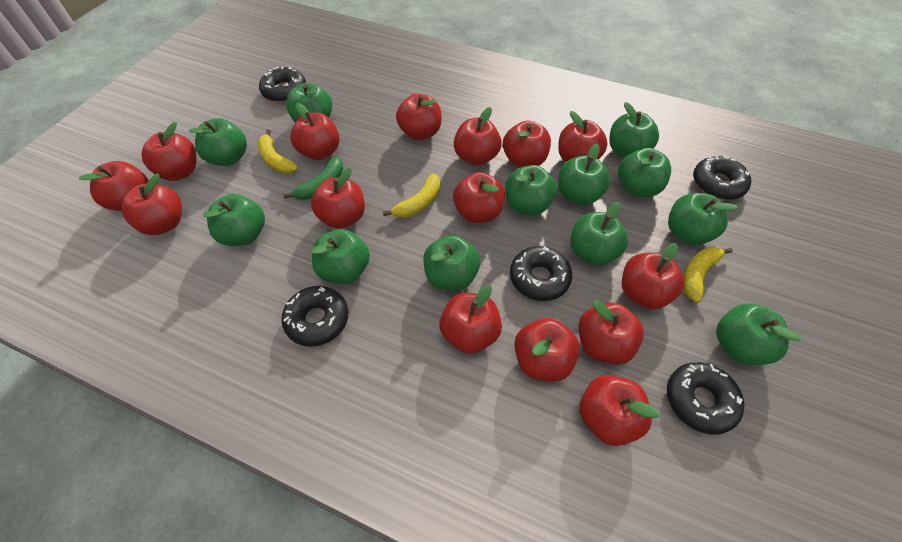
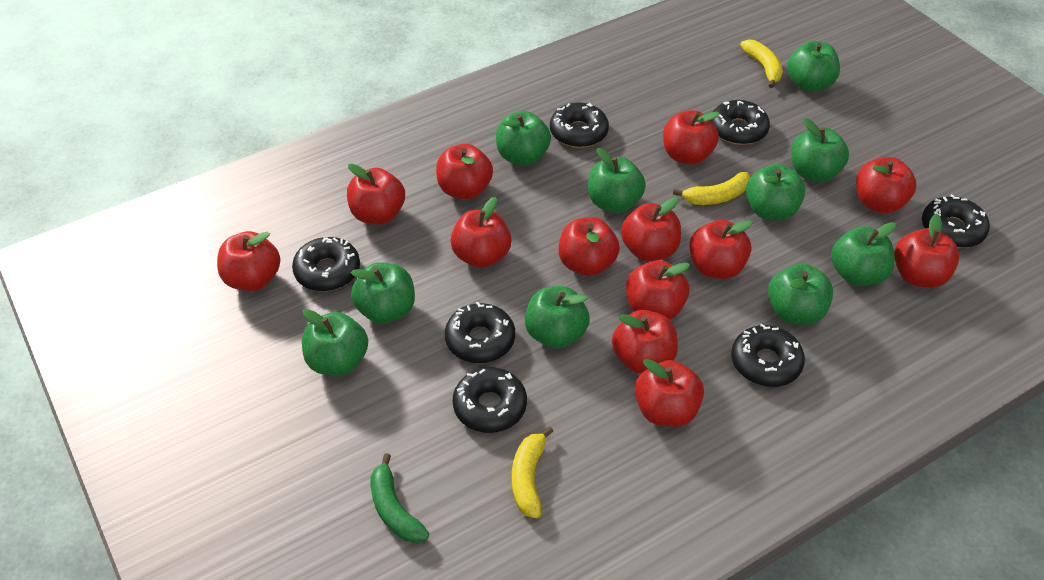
black donut: [259,66,306,102] [281,286,348,347] [510,246,572,301] [667,362,744,435] [693,155,751,200] = 5 -> [292,237,360,291] [445,302,515,363] [453,367,527,433] [550,103,609,148] [711,100,770,145] [731,324,805,387] [922,194,990,248] = 7
green apple: [189,118,247,166] [203,194,265,246] [286,83,332,123] [311,229,370,284] [423,235,480,291] [505,165,557,216] [558,144,610,205] [570,202,628,266] [609,102,659,158] [618,148,671,197] [668,193,738,245] [716,303,801,365] = 12 -> [302,309,368,376] [351,262,415,324] [496,111,551,165] [525,286,590,349] [588,148,646,213] [746,164,805,221] [768,263,833,325] [787,41,840,92] [791,118,849,182] [831,222,896,286] = 10
red apple: [79,161,149,211] [121,173,182,235] [141,122,197,181] [290,103,340,160] [311,168,365,229] [396,94,441,140] [439,285,502,354] [453,172,505,223] [454,107,502,166] [503,121,551,168] [514,318,580,381] [558,111,608,162] [578,300,644,365] [579,375,659,446] [622,243,685,310] = 15 -> [217,231,280,291] [347,164,405,224] [436,144,493,199] [450,197,512,268] [559,217,620,276] [612,310,678,374] [621,197,681,262] [626,260,690,320] [635,359,704,427] [663,110,720,165] [689,220,753,279] [856,157,917,213] [894,214,960,288] = 13

